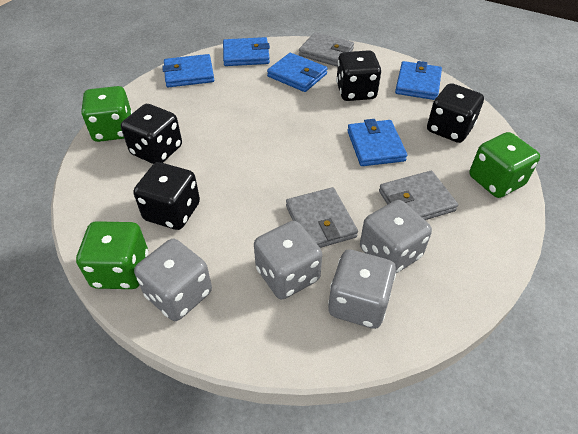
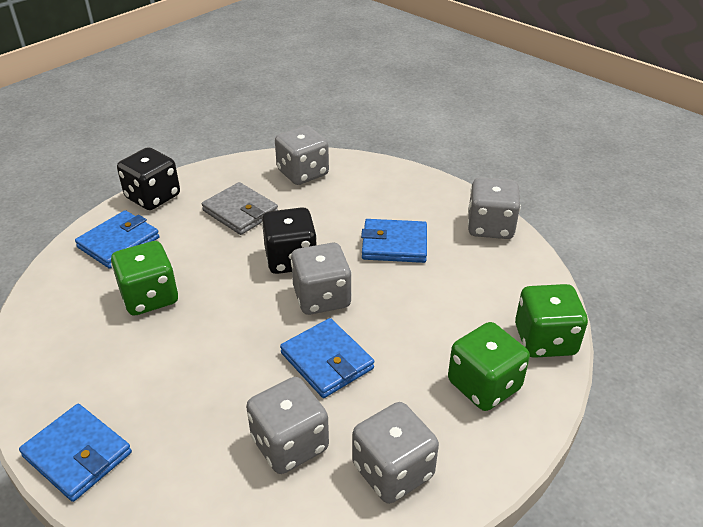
black dice: [121,104,182,164] [133,162,200,230] [336,50,381,101] [427,83,484,143] = 4 -> [117,147,180,210] [262,207,317,274] = 2
blue wallet: [162,54,214,87] [223,37,270,66] [267,53,328,92] [347,119,407,166] [395,61,442,100] = 5 -> [19,404,132,502] [75,210,159,269] [280,318,374,398] [361,219,427,263] = 4
grey dice: [134,239,212,321] [254,221,322,299] [328,249,396,329] [360,200,432,274] = 4 -> [246,377,329,474] [275,125,329,185] [291,243,352,315] [352,402,439,504] [468,177,521,239] = 5
grey wallet: [286,187,358,248] [299,32,354,67] [379,171,458,220] = 3 -> [202,182,278,235] = 1

